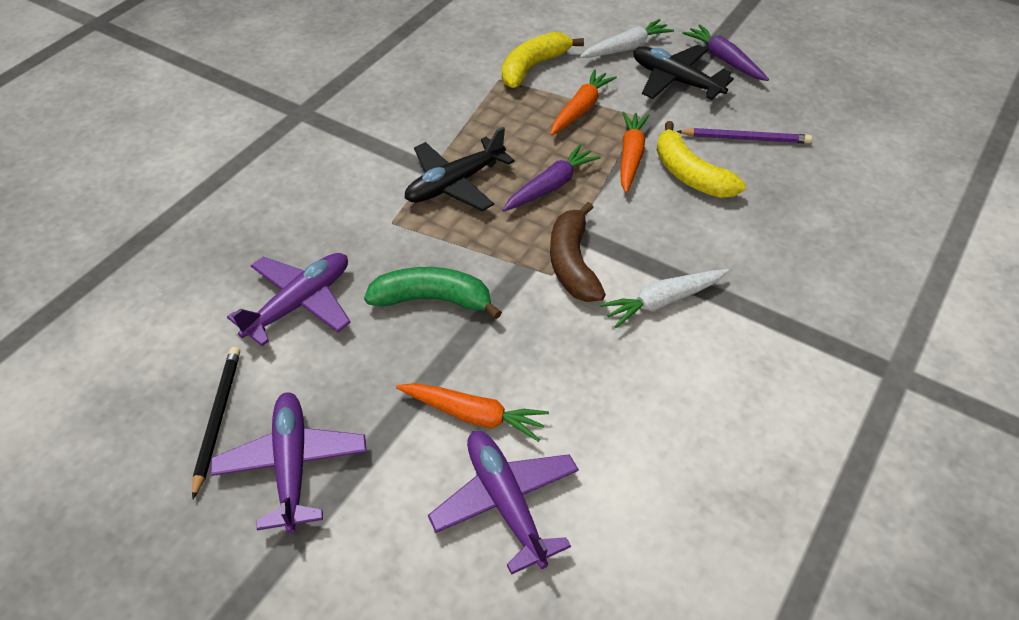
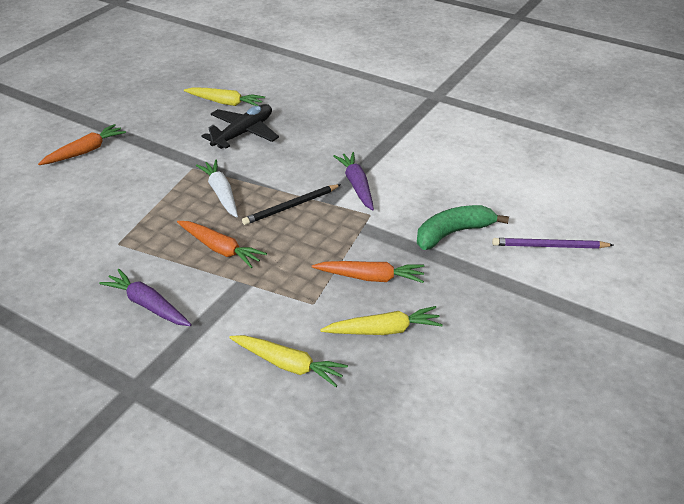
black plane: [405,127,515,211] [633,45,734,100] = 2 -> [201,104,279,149] = 1
brown banana: [550,202,606,302] = 1 -> none = 0
purple plane: [210,392,367,533] [227,253,351,346] [428,431,579,575] = 3 -> none = 0
white carrot: [580,19,674,58] [600,269,729,328] = 2 -> [196,160,238,217] = 1
yellow banana: [502,32,584,88] [657,121,746,198] = 2 -> none = 0
yellow carrot: none = 0 -> [184,87,265,106] [229,335,348,387] [320,306,443,335] = 3

